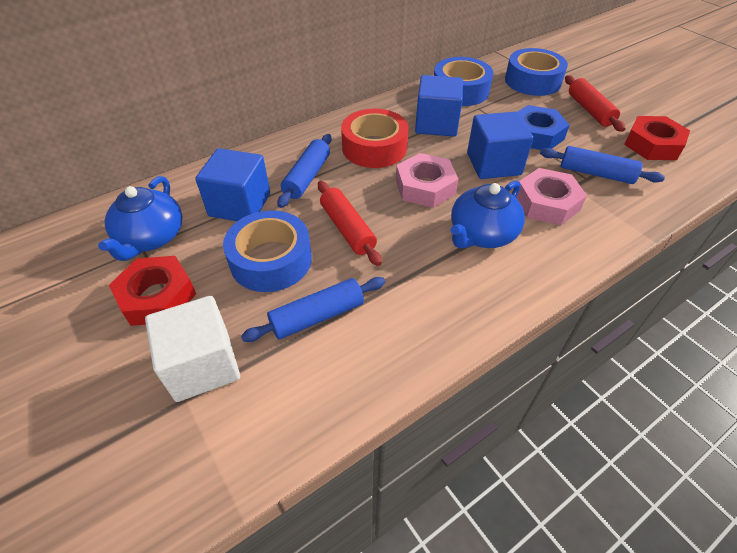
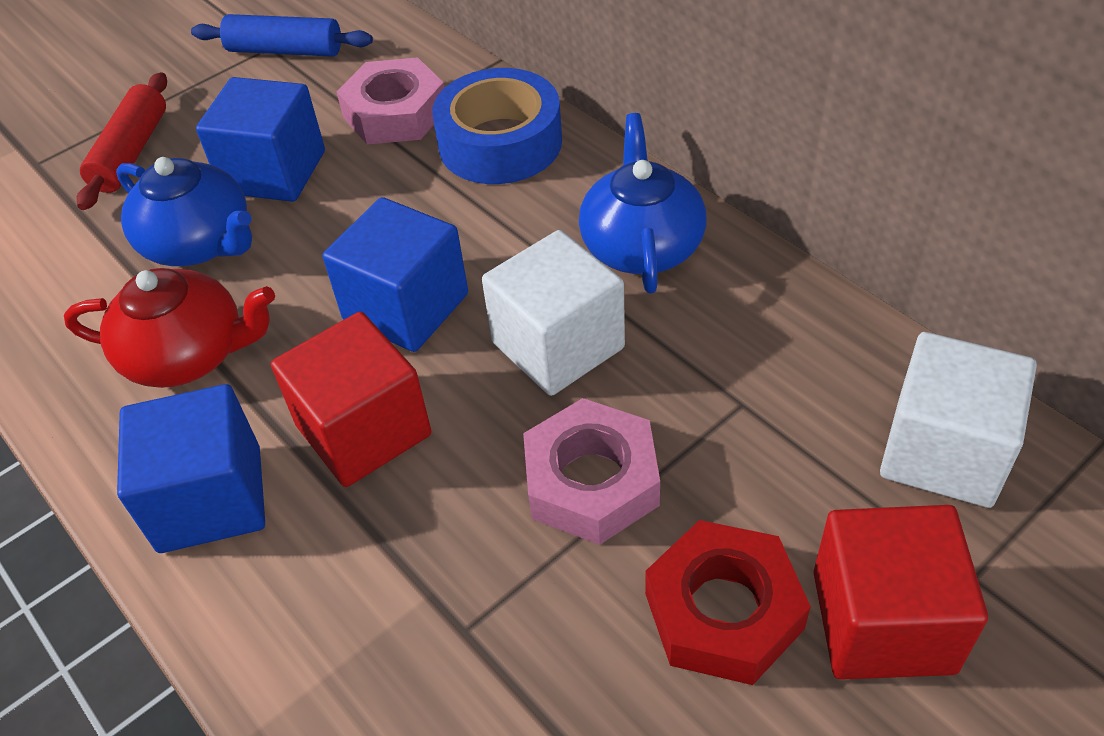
blue nut: [518,105,570,150] = 1 -> none = 0
blue rolling pin: [241,277,385,342] [277,134,332,208] [540,146,665,184] = 3 -> [191,14,373,57] = 1
blue tape: [223,210,312,292] [434,57,493,106] [505,48,568,96] = 3 -> [432,68,562,184] = 1
red cube: none = 0 -> [271,312,431,487] [814,505,988,680] = 2
red nut: [109,256,196,326] [624,116,690,160] = 2 -> [645,520,811,685] = 1
red rolling pin: [318,181,382,266] [565,75,626,132] = 2 -> [77,72,167,210] = 1
red tape: [341,109,409,168] = 1 -> none = 0
red teapot: none = 0 -> [64,268,275,388] = 1
white cube: [145,296,240,402] = 1 -> [482,230,625,396] [880,332,1037,508] = 2

